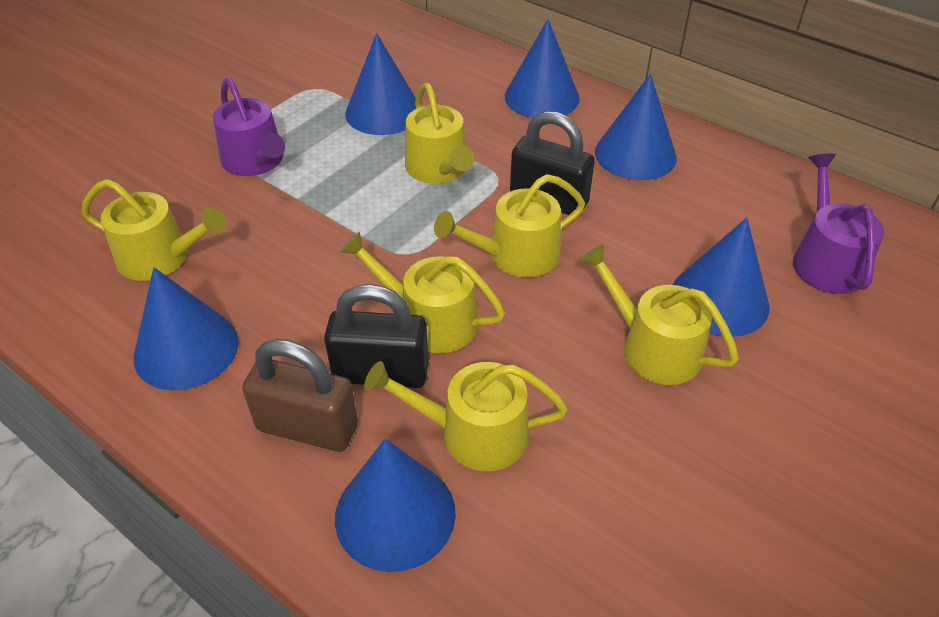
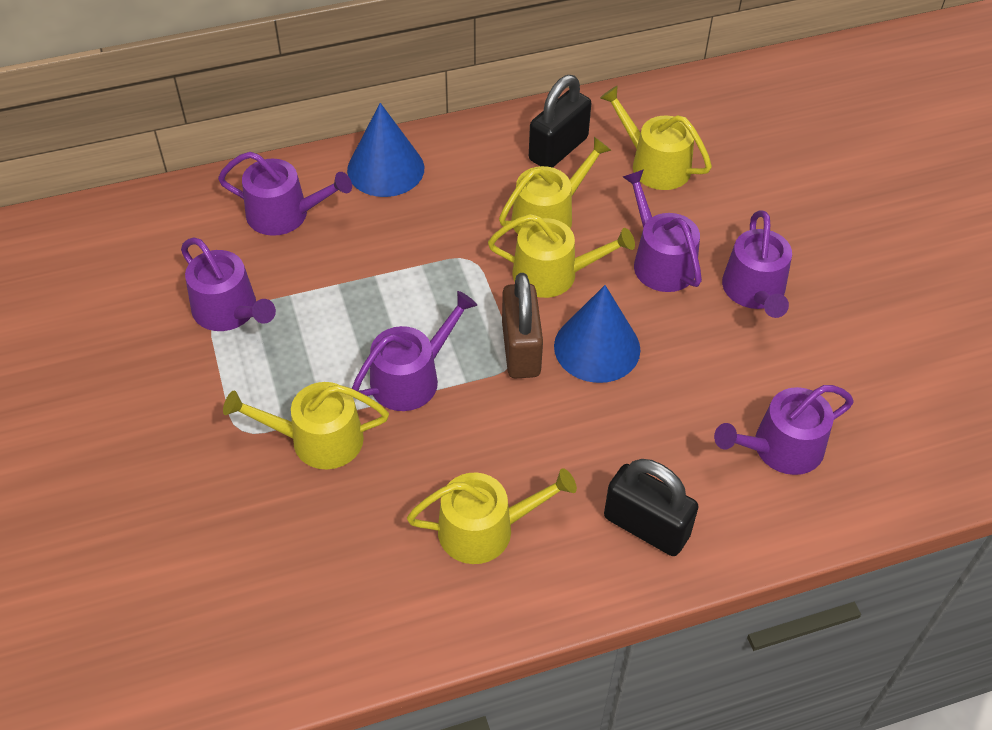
blue cone: [134,267,239,390] [335,439,456,572] [345,33,416,135] [505,19,580,118] [595,74,677,180] [673,218,769,337] = 6 -> [347,103,424,197] [554,285,641,383] = 2
purple watering can: [213,77,285,176] [793,153,884,294] = 2 -> [181,237,276,331] [218,152,352,236] [352,291,477,411] [623,169,702,292] [714,385,854,475] [722,210,792,318] = 6
yellow watering can: [81,179,227,281] [340,232,505,353] [364,361,568,471] [405,83,474,184] [434,174,585,277] [580,244,739,385] = 6 -> [223,382,389,469] [407,468,577,564] [488,214,635,298] [499,137,611,234] [600,86,712,190] = 5

